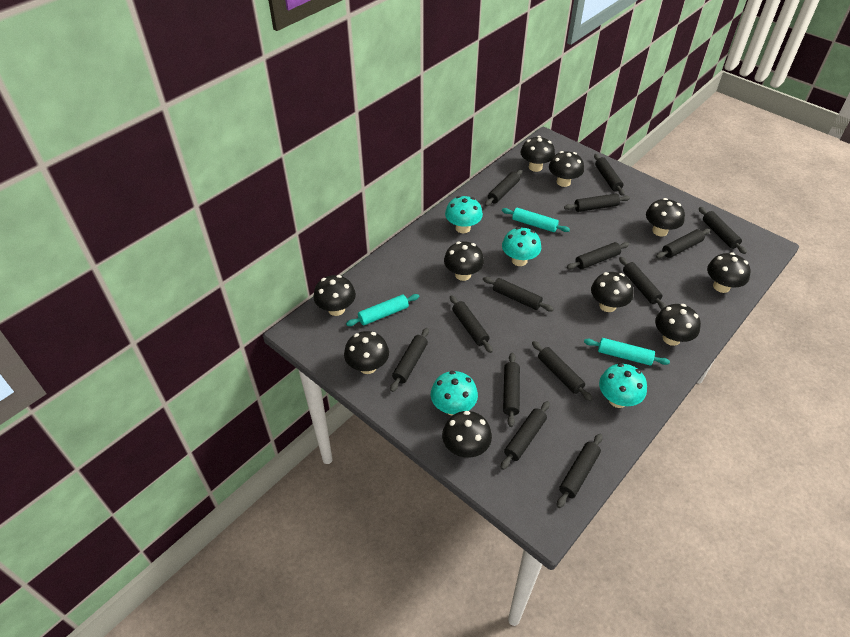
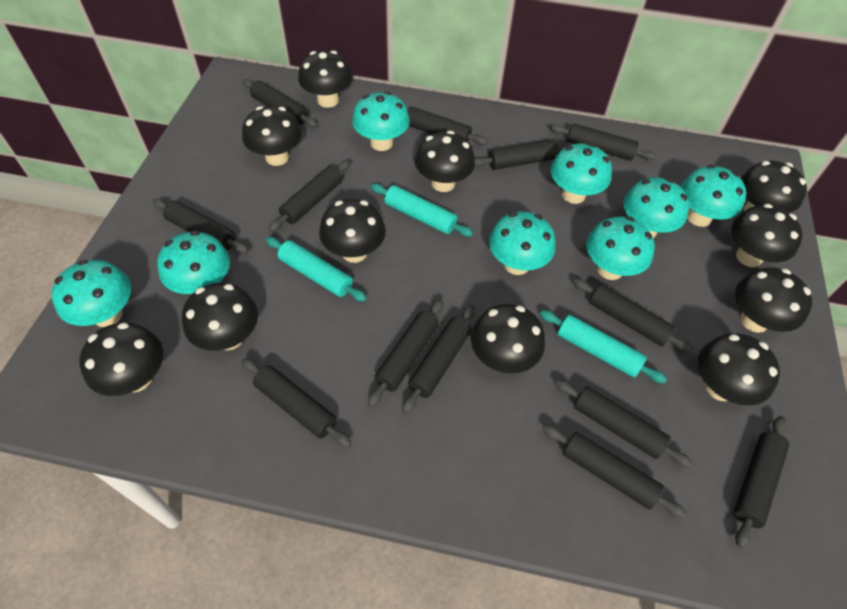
black mushroom: [313,275,356,316] [344,331,389,374] [442,411,492,458] [444,241,484,281] [521,136,555,172] [549,151,584,187] [591,272,633,312] [646,198,685,237] [655,304,701,346] [707,252,750,293] = 10 -> [79,323,163,396] [182,283,258,351] [242,106,302,166] [298,51,353,108] [319,199,386,263] [415,131,475,192] [471,304,545,373] [698,333,780,406] [731,204,803,267] [735,268,812,333] [741,161,807,213] = 11
black rolling pin: [390,328,429,392] [450,295,493,353] [483,277,554,311] [485,169,523,206] [500,401,550,470] [503,353,520,427] [532,341,592,401] [557,433,603,508] [564,193,630,212] [567,242,629,269] [594,154,625,196] [619,257,666,309] [656,229,711,259] [699,207,747,254] = 14 -> [152,199,249,253] [241,358,351,447] [242,79,317,127] [269,160,351,232] [368,299,443,407] [402,305,475,413] [407,107,488,145] [475,139,574,170] [543,425,687,518] [550,123,657,161] [555,380,692,467] [573,279,694,353] [734,416,790,549] = 13
turquoise mushroom: [431,371,478,415] [445,196,483,233] [502,227,541,266] [599,363,647,408] = 4 -> [51,260,131,327] [157,231,230,294] [352,91,410,151] [489,211,555,275] [550,143,612,204] [586,217,655,280] [623,177,689,238] [681,165,746,227] = 8

